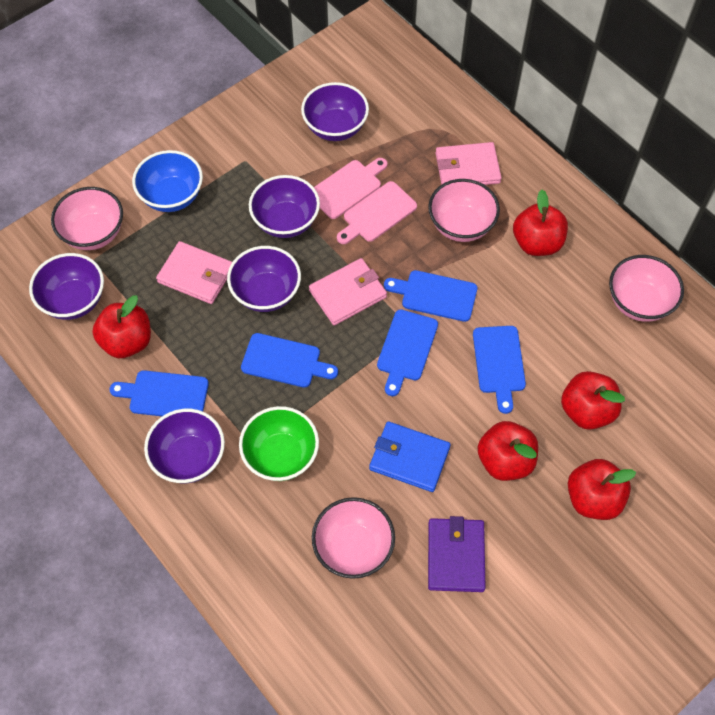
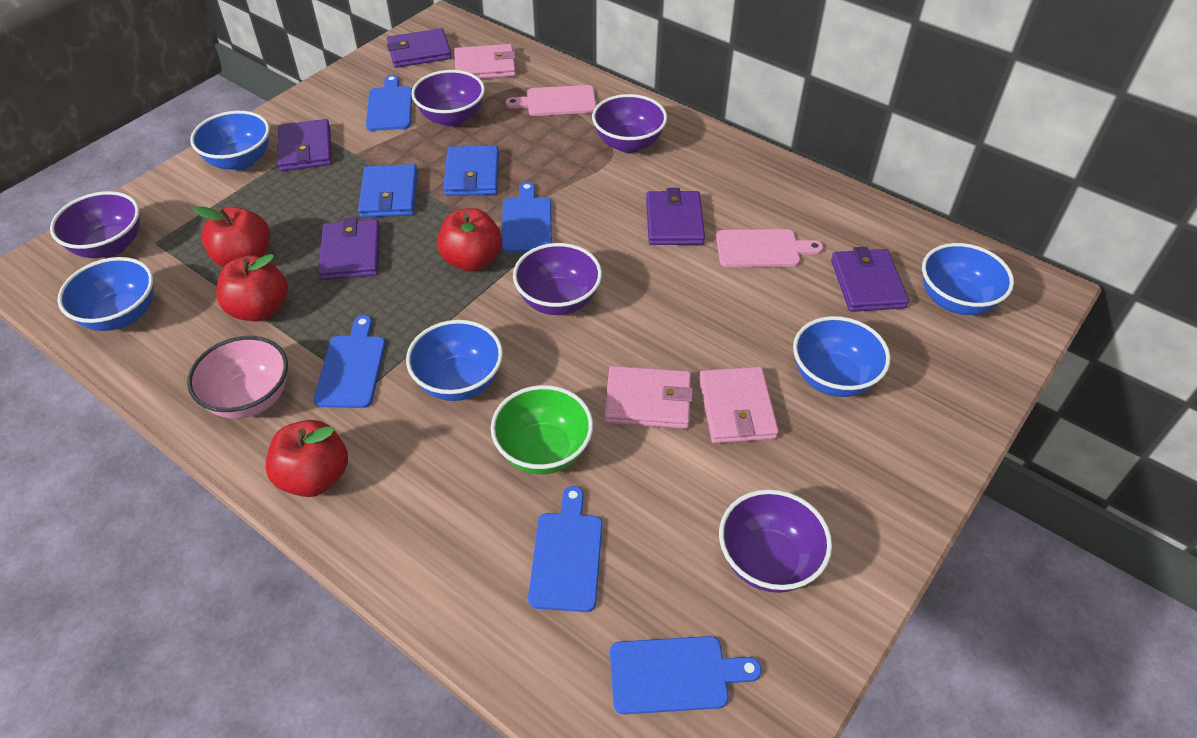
blue bowl: [132,150,203,212] = 1 -> [58,257,154,331] [190,111,270,171] [406,320,503,401] [793,316,890,397] [922,243,1014,315] = 5
blue wallet: [369,421,451,492] = 1 -> [358,164,418,218] [443,145,499,196] = 2
pink bowl: [51,187,123,250] [312,497,395,579] [428,179,500,242] [609,255,684,322] = 4 -> [187,336,288,419] = 1
purple wallet: [428,516,486,592] = 1 -> [278,119,332,171] [318,218,380,280] [387,28,452,68] [646,188,705,245] [831,247,909,312] = 5
red apple: [92,295,151,358] [478,421,538,481] [513,190,568,256] [561,371,625,430] [568,459,636,520] = 5 -> [193,206,270,267] [216,254,288,321] [266,420,348,497] [437,208,502,271] = 4

